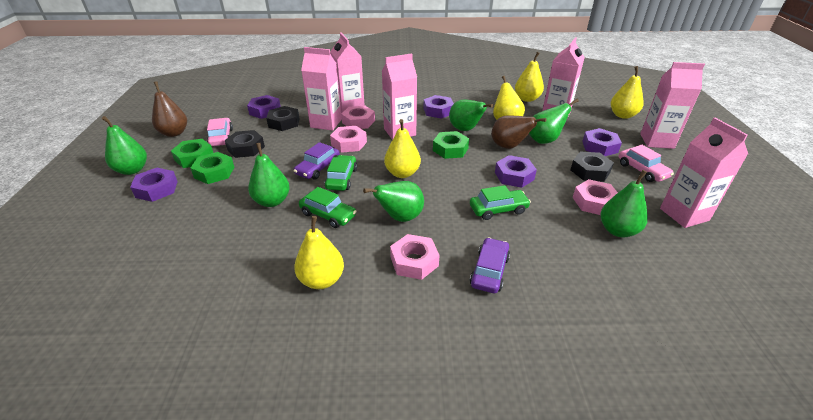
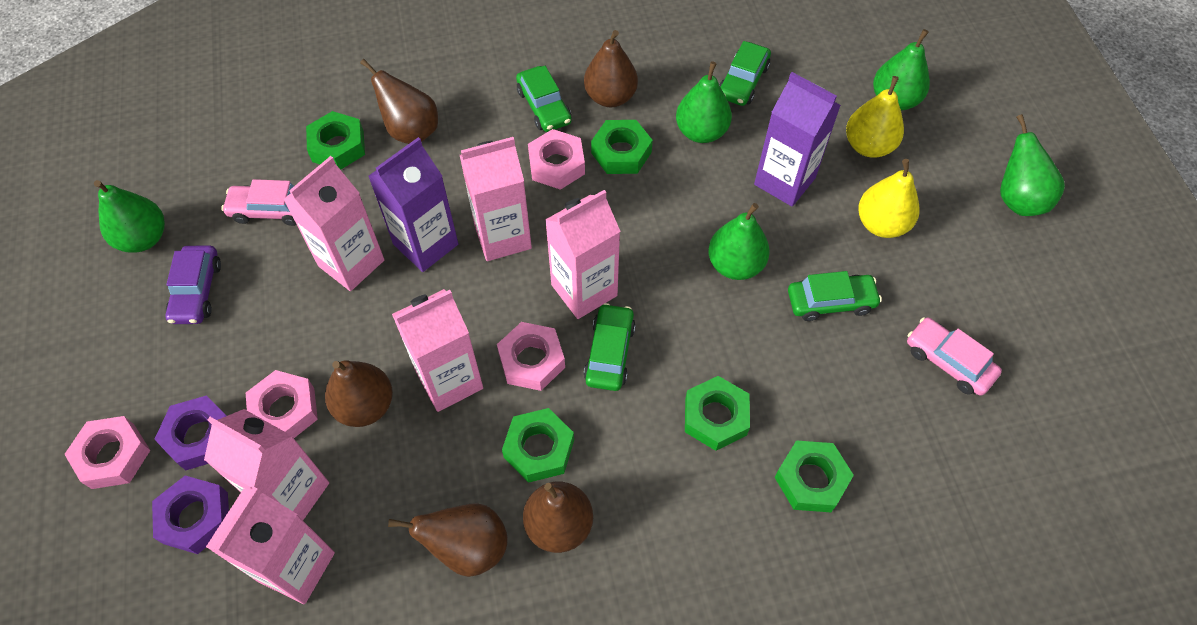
black nut: [225,130,265,158] [266,106,300,131] [571,152,614,182] = 3 -> none = 0
brown pear: [152,81,187,137] [491,115,547,149] = 2 -> [325,360,393,427] [360,59,438,144] [388,503,508,577] [523,482,593,553] [584,30,638,107] = 5
green car: [299,187,357,228] [324,155,357,191] [470,185,531,220] = 3 -> [516,66,572,132] [584,303,636,391] [719,41,771,106] [788,271,882,321] = 4
green nut: [171,139,213,168] [191,152,234,184] [433,131,469,159] = 3 -> [306,111,365,170] [502,408,574,483] [591,120,653,174] [685,376,750,451] [775,440,854,512] = 5
green pear: [102,116,147,175] [248,143,290,207] [363,181,424,222] [449,99,493,131] [529,99,579,144] [601,170,648,237] = 6 -> [94,180,165,253] [676,62,732,143] [708,203,770,280] [873,29,930,111] [1000,114,1065,216] = 5
purple car: [293,142,340,179] [470,237,510,293] = 2 -> [165,245,221,324] = 1
purple carton: none = 0 -> [368,137,459,272] [754,72,841,207] = 2
purple nut: [130,168,178,202] [247,95,281,119] [423,95,454,119] [495,155,537,188] [582,128,622,156] = 5 -> [152,475,229,554] [154,395,226,470] = 2
yellow pear: [294,216,344,289] [384,119,421,178] [493,76,525,120] [515,52,544,102] [611,66,643,119] = 5 -> [846,76,904,157] [858,159,919,238] = 2

